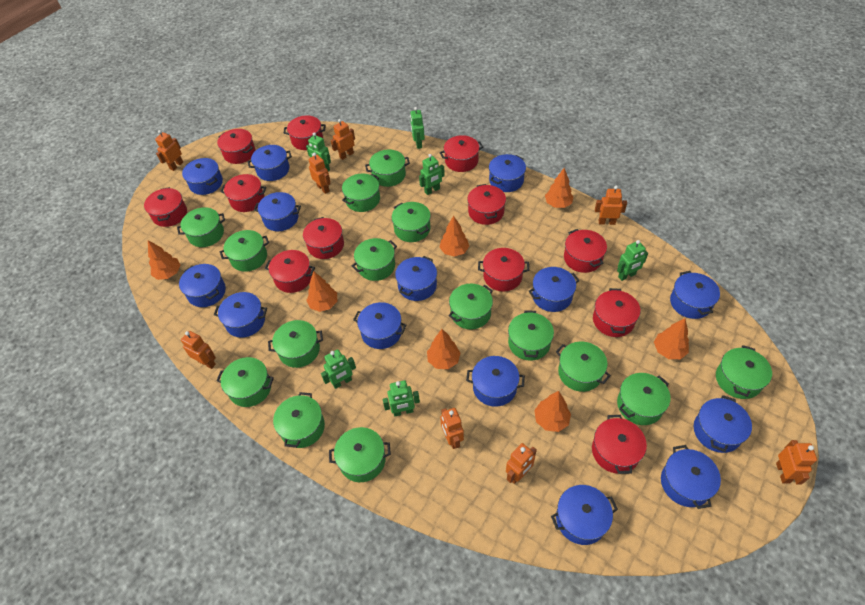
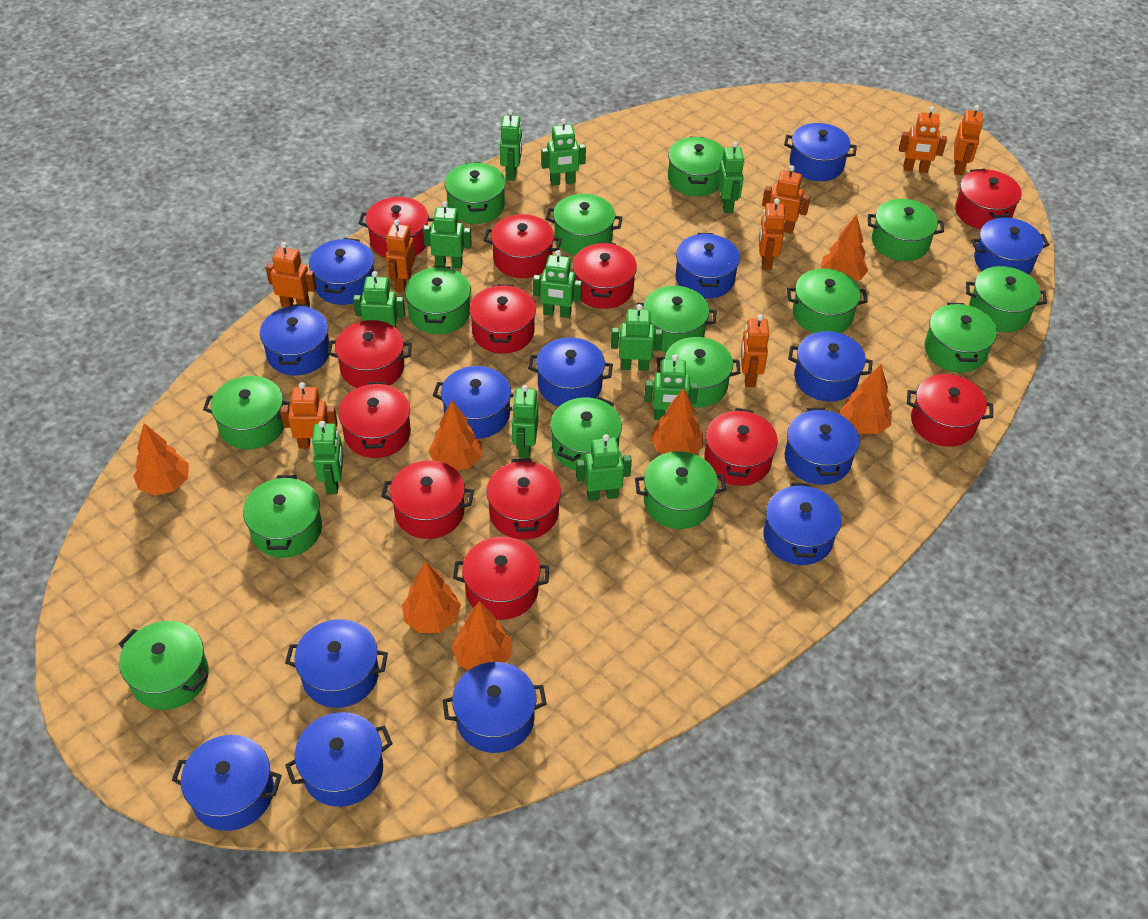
green robot: [306,132,331,171] [321,350,356,389] [383,380,420,416] [410,107,425,149] [419,154,445,195] [617,240,648,281] = 6 -> [312,421,344,494] [353,271,405,328] [423,201,472,269] [500,110,522,181] [512,385,538,458] [533,250,582,318] [541,119,586,186] [576,434,632,501] [611,304,663,371] [644,355,698,420] [718,142,744,213] = 11

